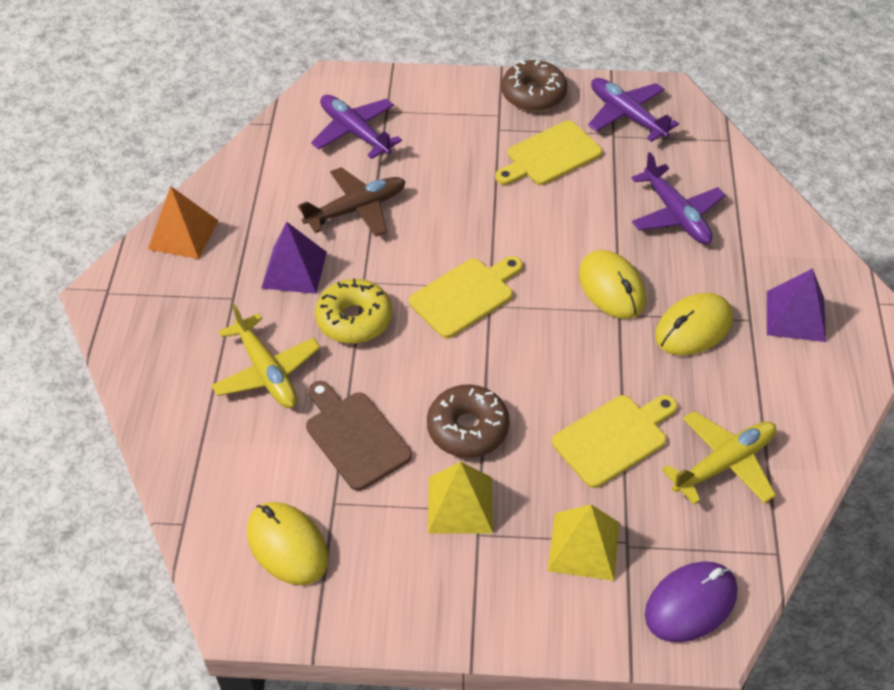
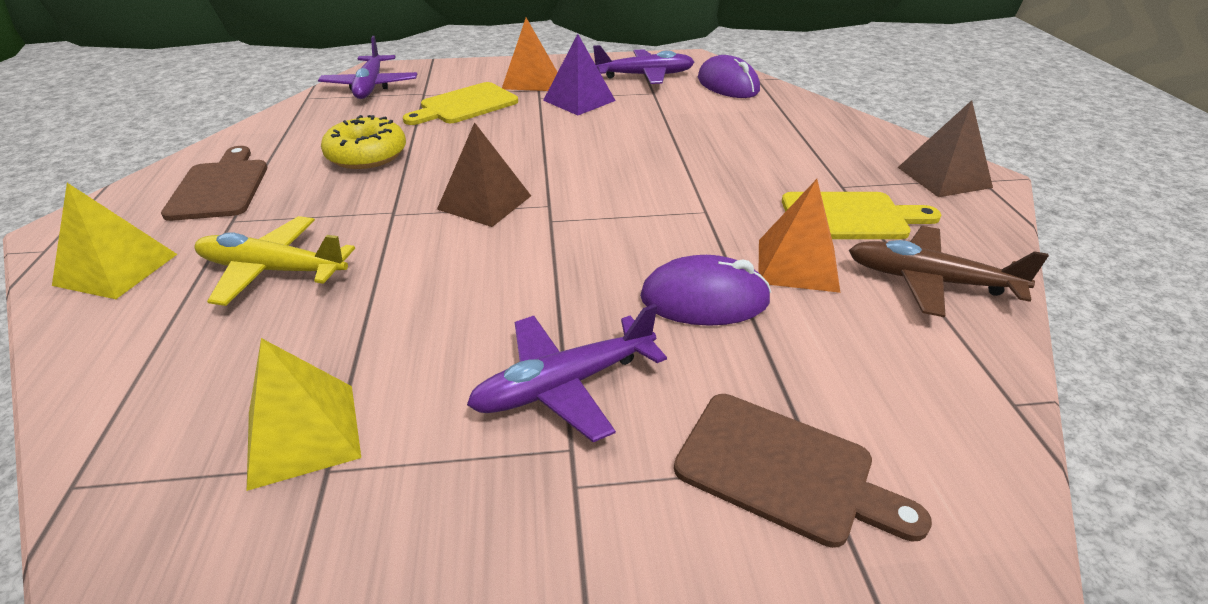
brown cutting board: [306,381,412,491] = 1 -> [161,146,267,221] [674,394,932,548] = 2
brown donut: [427,385,510,458] [501,60,567,111] = 2 -> none = 0
brown pyramid: none = 0 -> [437,122,531,227] [898,100,993,197] = 2
orange pyramid: [148,186,218,259] = 1 -> [502,18,558,91] [759,179,840,293] = 2
purple mouse: [645,561,737,642] = 1 -> [640,255,771,326] [698,55,760,98] = 2
purple pyramid: [261,222,327,294] [767,268,826,342] = 2 -> [543,34,616,115] = 1
yellow cutting board: [409,256,523,338] [495,121,602,185] [552,395,677,488] = 3 -> [403,82,518,125] [782,192,941,239] = 2
yellow mouse: [247,502,329,585] [579,250,646,319] [655,293,733,356] = 3 -> none = 0
yellow plane: [211,304,320,408] [662,411,776,505] = 2 -> [194,216,355,306] = 1

